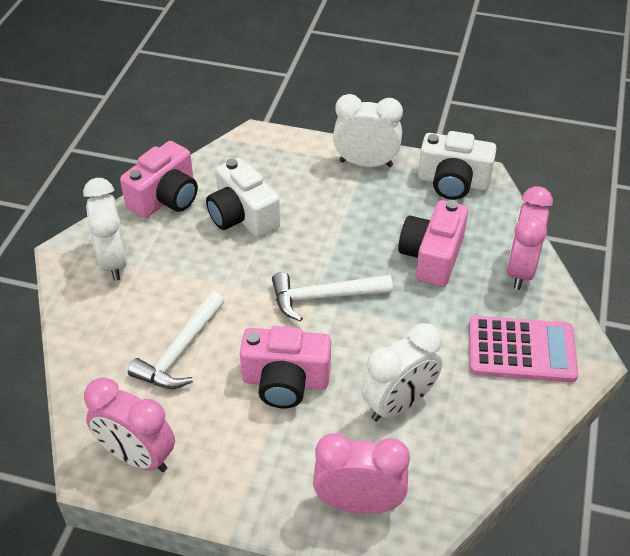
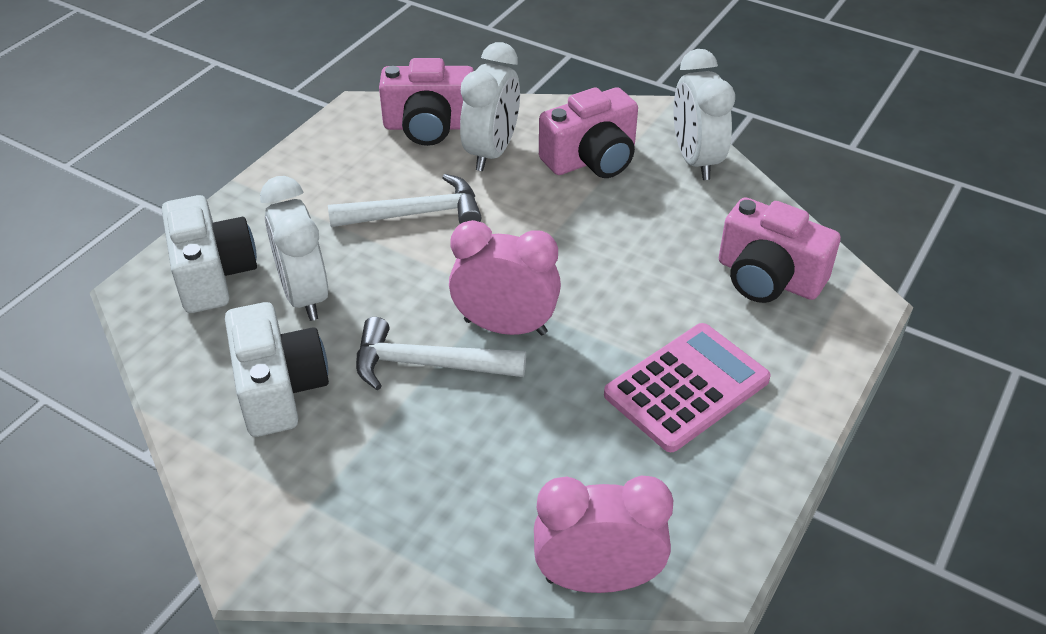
pink clock: [84,377,175,472] [313,433,410,514] [506,186,553,290] = 3 -> [449,220,561,335] [534,476,673,593] = 2

